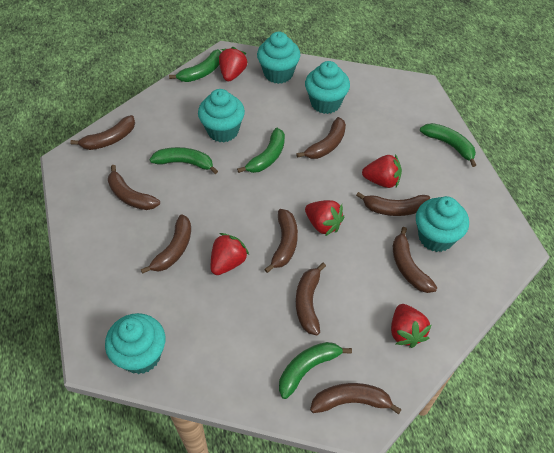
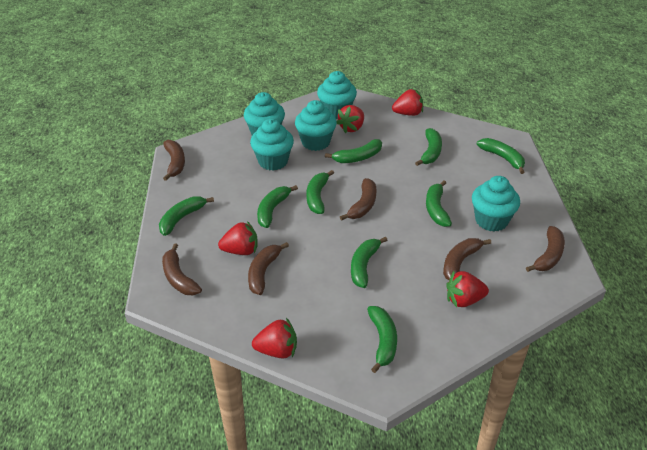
brown banana: [70,115,135,150] [108,165,160,210] [141,214,191,274] [264,209,298,273] [296,117,346,159] [296,263,326,335] [310,383,402,415] [356,192,430,216] [393,227,437,293] = 9 -> [162,243,202,295] [163,140,185,181] [248,242,289,295] [340,178,376,221] [443,238,491,280] [526,226,565,272] = 6
green banana: [150,147,218,174] [169,49,221,82] [237,128,285,173] [279,342,352,399] [420,123,476,167] = 5 -> [159,196,214,236] [257,185,298,228] [306,170,334,214] [325,139,382,163] [351,236,387,288] [367,306,397,373] [415,128,442,166] [426,181,452,227] [477,138,525,174] = 9

